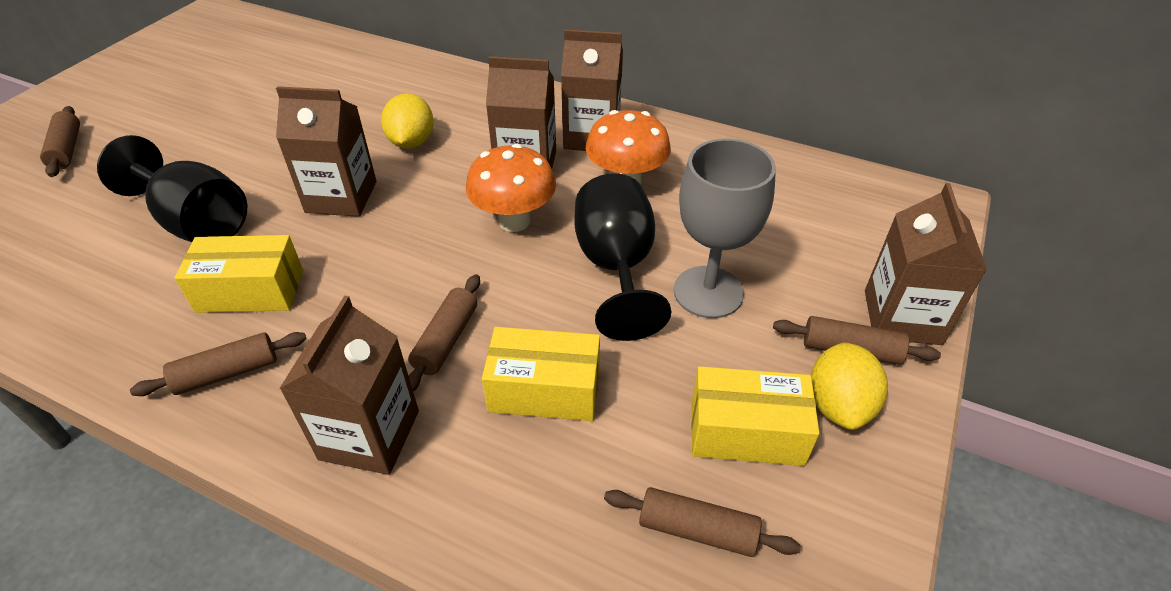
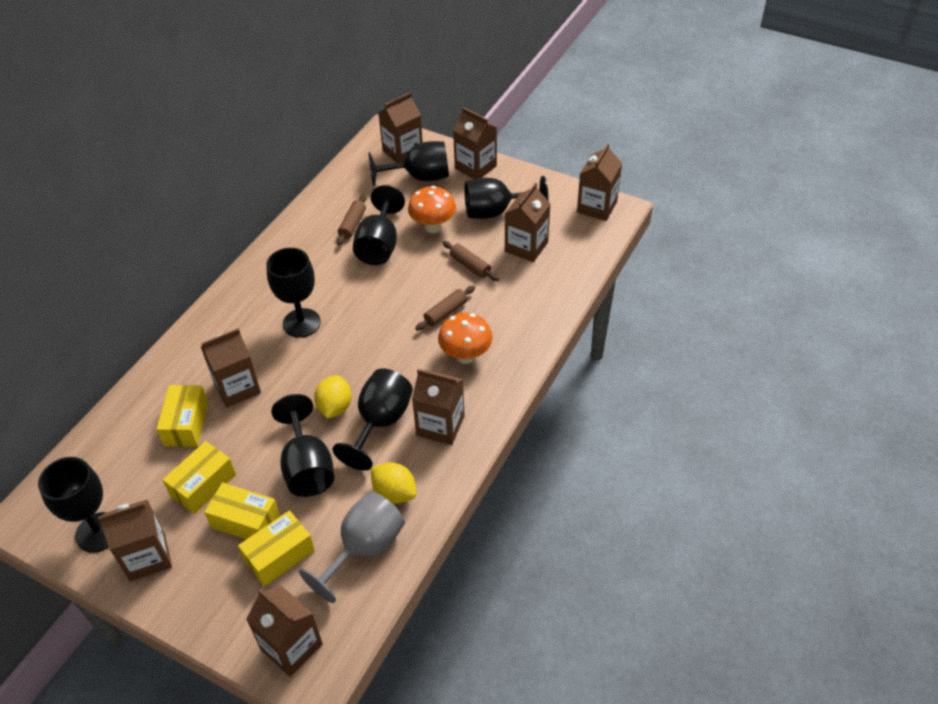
black goblet: [97,135,247,242] [575,173,671,341] = 2 -> [38,457,109,553] [266,248,321,338] [271,394,334,497] [333,368,413,471] [353,185,405,265] [368,141,449,186] [464,176,549,219] = 7
brown carton: [276,86,377,217] [279,295,419,475] [486,56,556,168] [561,29,623,151] [865,183,987,345] = 5 -> [98,500,172,582] [200,328,261,408] [246,586,323,677] [378,92,423,163] [412,369,465,445] [453,107,497,179] [505,183,550,262] [577,143,622,221] = 8
brown rolling pin: [40,106,80,177] [130,332,306,396] [408,274,480,391] [604,487,801,557] [773,316,941,365] = 5 -> [337,195,366,245] [415,285,475,331] [443,241,499,281] = 3
yellow box: [174,235,303,313] [482,327,600,421] [691,366,820,466] = 3 -> [156,385,208,447] [163,441,236,514] [204,483,280,539] [238,510,315,586] = 4

